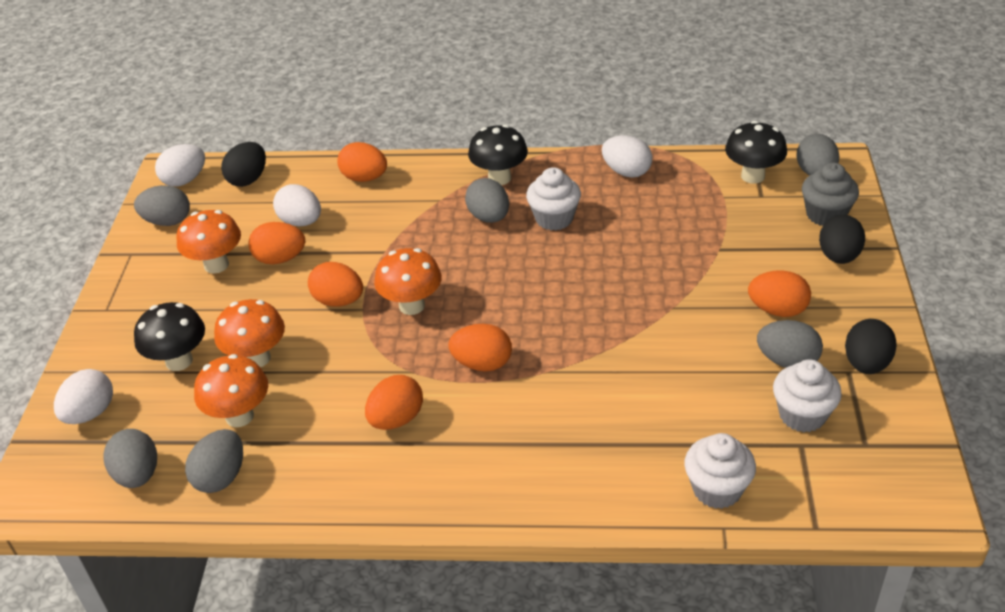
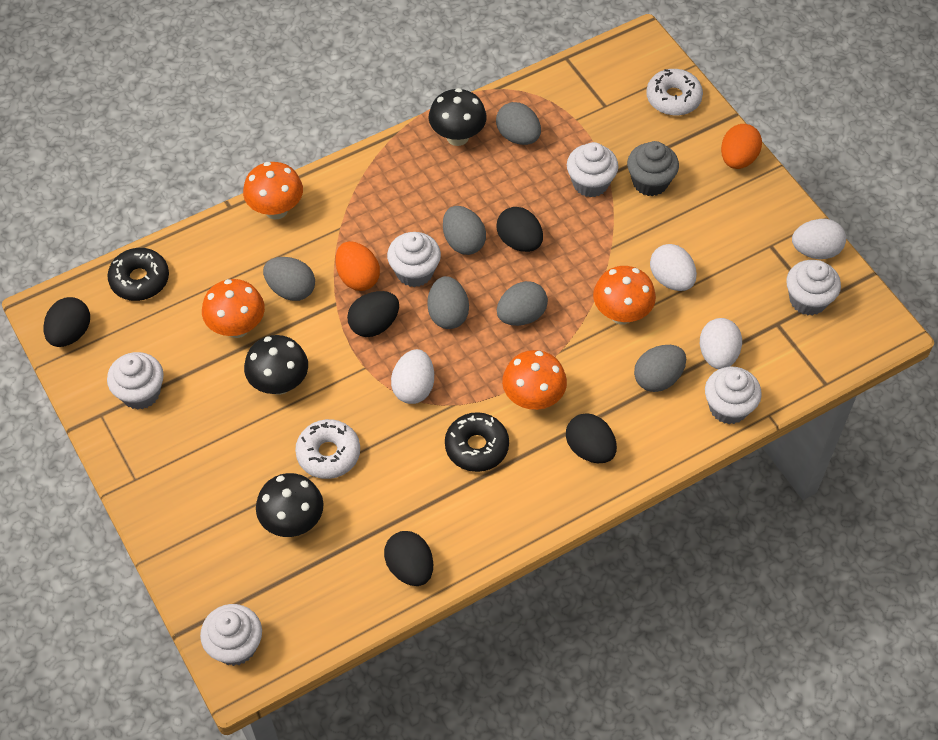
black donut: none = 0 -> [107,248,169,301] [445,412,509,472] = 2
black egg: [221,142,266,187] [819,215,865,264] [845,319,897,374] = 3 -> [43,297,90,347] [347,291,399,337] [384,531,433,586] [496,207,543,252] [566,413,617,463] = 5
orange egg: [248,222,305,264] [308,262,363,306] [337,142,387,182] [365,375,423,430] [448,324,512,372] [748,271,811,317] = 6 -> [335,241,380,291] [721,124,762,169] = 2
white cupcake: [526,167,581,230] [684,433,756,509] [773,359,842,432] = 3 -> [107,352,164,410] [200,604,262,666] [387,232,441,287] [567,142,619,198] [705,367,762,424] [786,260,841,316] = 6
white donut: none = 0 -> [295,419,360,479] [646,69,703,116] = 2

